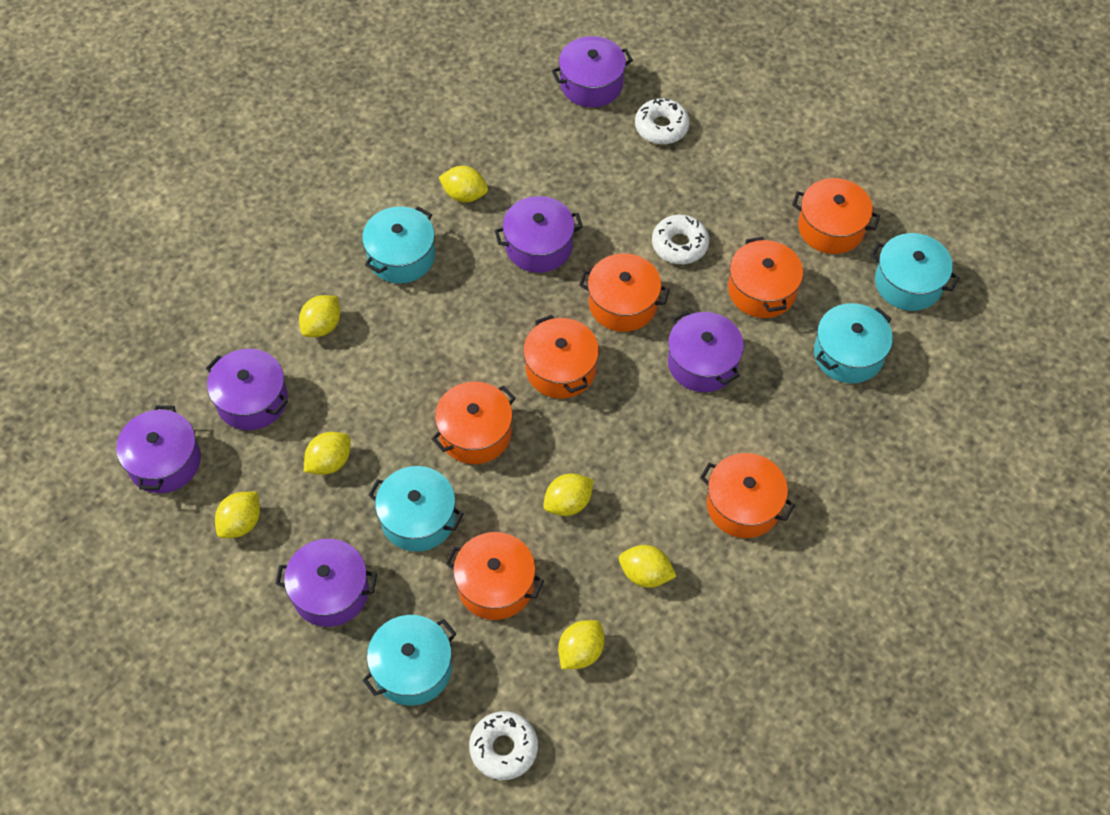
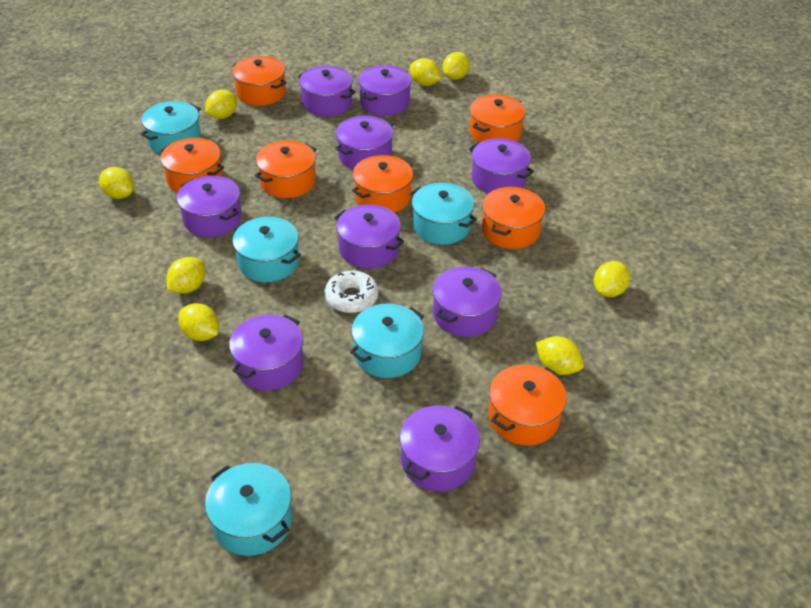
purple pot: [116,405,201,493] [206,349,288,430] [276,539,377,627] [494,196,583,273] [551,36,633,107] [668,311,744,392] = 6 -> [177,176,242,237] [229,314,304,390] [297,66,356,116] [334,204,404,268] [335,116,393,169] [358,65,412,116] [399,405,480,491] [432,266,502,337] [469,138,534,194] = 9
white donut: [469,711,538,780] [635,98,690,144] [652,215,709,264] = 3 -> [325,270,379,313] = 1
yellow lemon: [215,492,260,538] [299,295,340,337] [304,432,351,475] [439,166,488,203] [543,473,594,516] [558,620,604,669] [619,545,677,588] = 7 -> [99,167,134,199] [167,257,205,293] [178,303,219,341] [205,90,237,119] [410,58,441,86] [443,52,470,80] [536,336,584,375] [594,261,630,297] = 8

